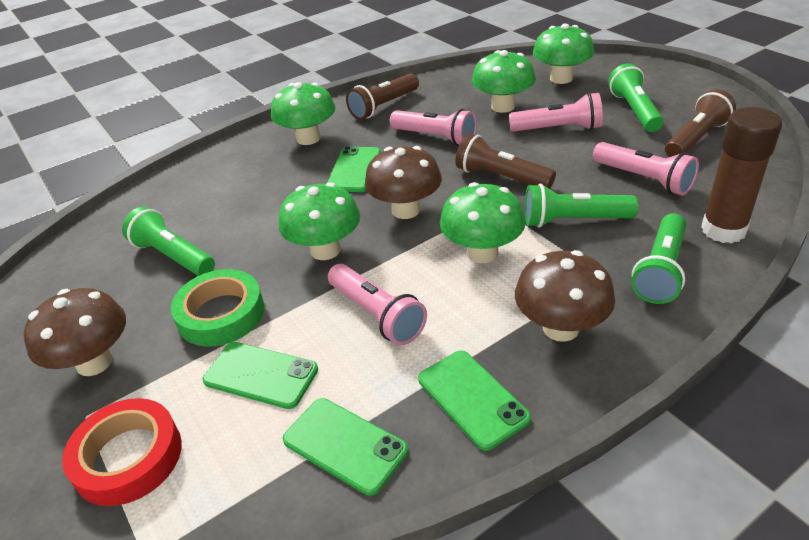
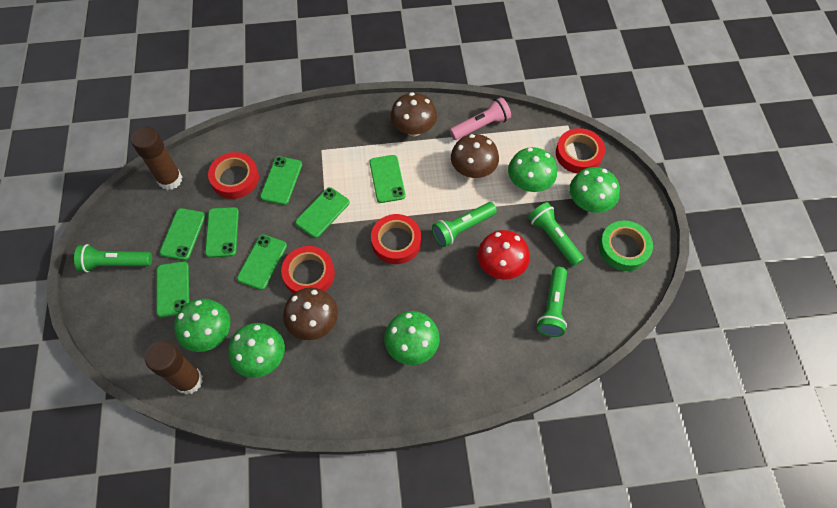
brown flashlight: [346,73,419,120] [455,133,556,189] [665,89,736,157] = 3 -> none = 0
brown glue stick: [701,107,782,243] = 1 -> [131,126,182,190] [145,341,203,395] = 2
green phone: [203,342,318,409] [283,398,408,496] [327,146,381,192] [418,350,531,451] = 4 -> [156,261,189,318] [160,208,205,260] [205,207,239,258] [237,234,287,290] [260,156,302,205] [295,187,350,238] [370,155,405,203] = 7
pink flashlight: [328,264,427,345] [390,109,477,146] [509,93,603,132] [593,142,699,196] = 4 -> [449,97,511,140] = 1
red mushroom: none = 0 -> [477,230,530,279] = 1
red tape: [62,398,182,506] = 1 -> [208,152,259,199] [281,246,335,294] [371,214,421,264] [556,128,605,174] = 4

